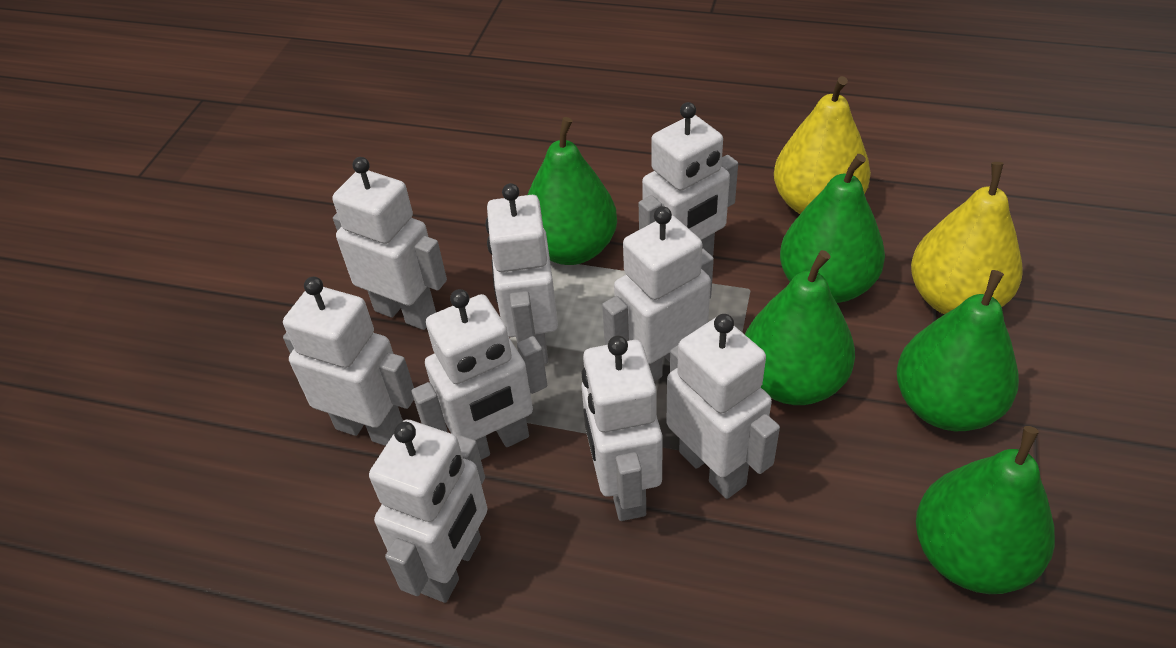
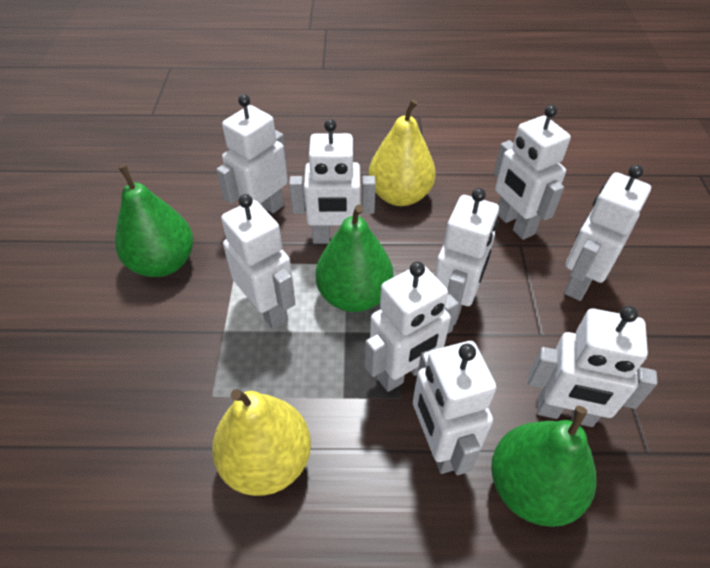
green pear: [527,117,617,265] [745,250,855,405] [780,154,885,303] [897,270,1019,431] [916,426,1055,594] = 5 -> [115,165,193,277] [315,205,394,312] [491,406,597,527] = 3

